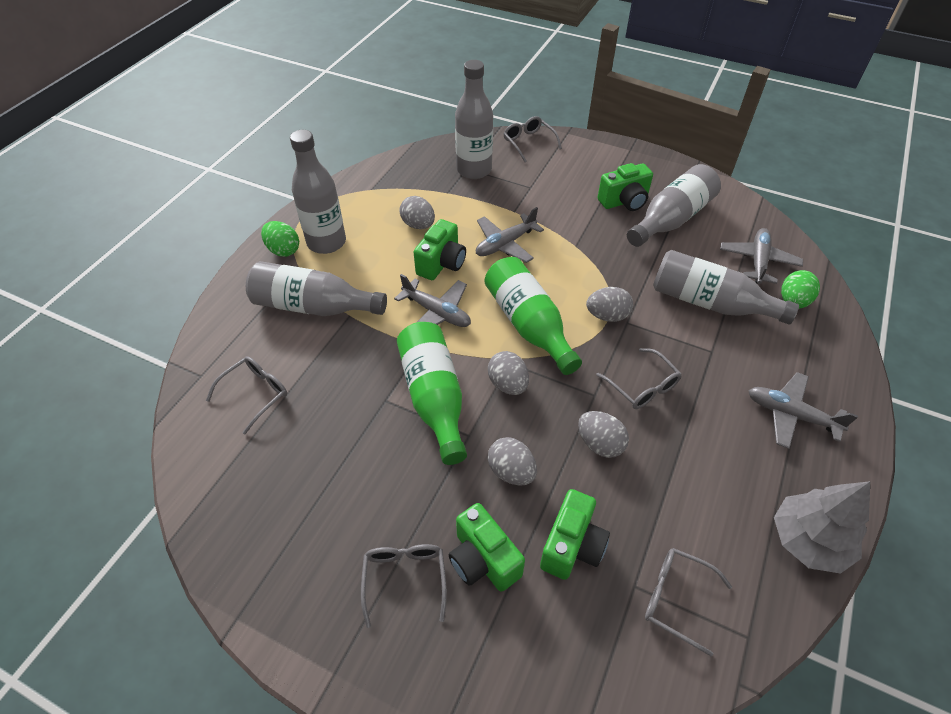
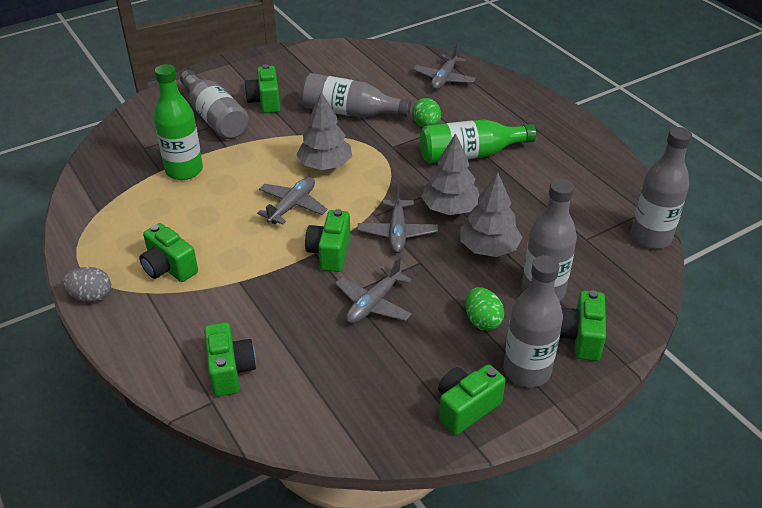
green camera: [414,219,466,280] [449,503,525,592] [540,489,610,580] [598,163,653,211] = 4 -> [139,223,198,282] [204,322,256,397] [244,64,280,113] [305,209,351,272] [438,364,506,435] [560,290,606,361] = 6
grey egg: [399,196,435,229] [488,351,529,395] [488,437,537,486] [578,411,629,458] [586,287,633,322] = 5 -> [62,267,111,302] = 1
grey glasses: [206,356,287,434] [361,544,447,628] [503,116,562,162] [596,348,682,409] [645,548,732,656] = 5 -> none = 0
grey tree: [774,481,870,574] = 1 -> [296,91,352,170] [421,133,480,215] [460,172,522,257] = 3

